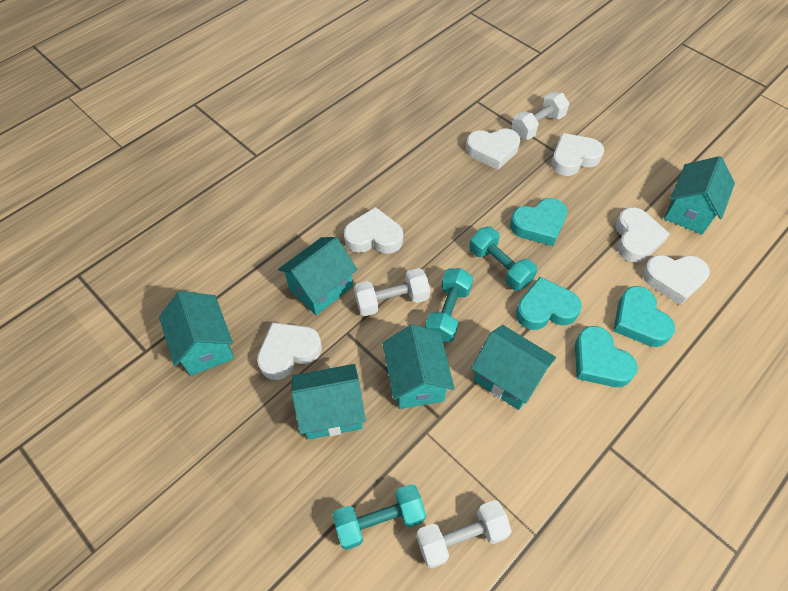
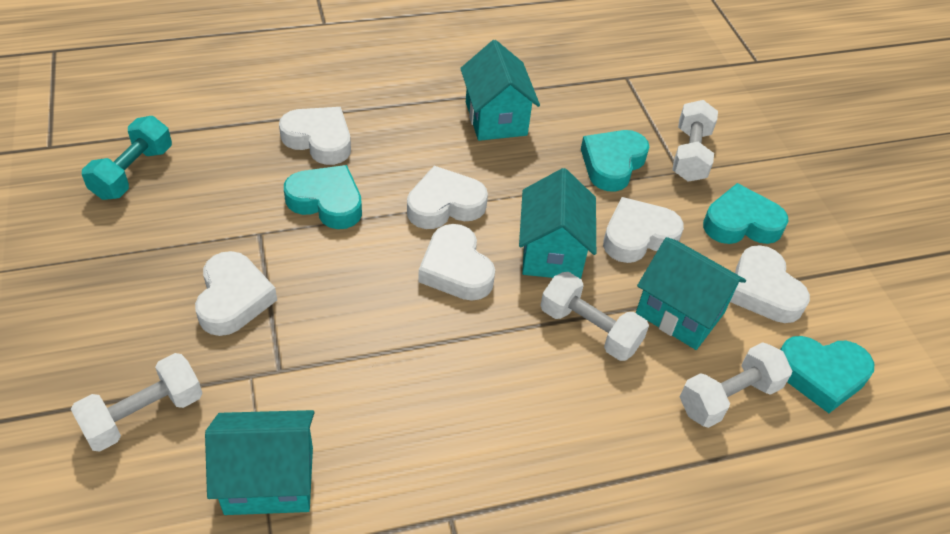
turquoise dumbbell: [332,484,426,550] [425,268,473,342] [469,227,537,291] = 3 -> [82,116,172,200] = 1
turquoise house: [159,291,234,376] [278,237,358,316] [291,364,366,440] [382,324,455,409] [471,325,556,410] [664,156,735,234] = 6 -> [205,410,315,515] [460,40,540,141] [519,168,596,279] [636,237,746,350] = 4
white dumbbell: [354,268,430,316] [416,500,512,568] [511,92,569,140] = 3 -> [71,353,203,451] [540,272,649,361] [672,100,718,182] [680,342,792,428] = 4

